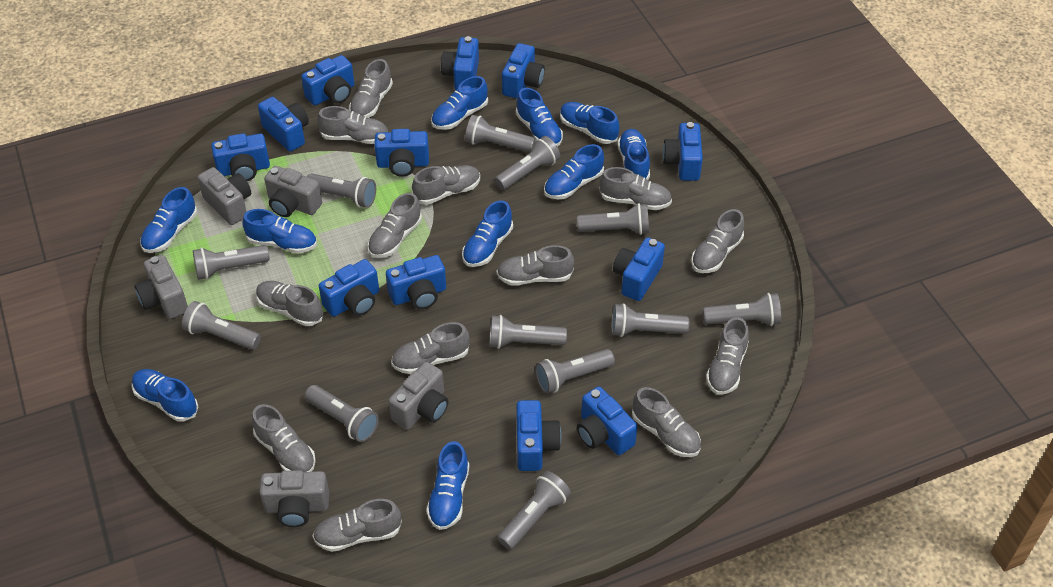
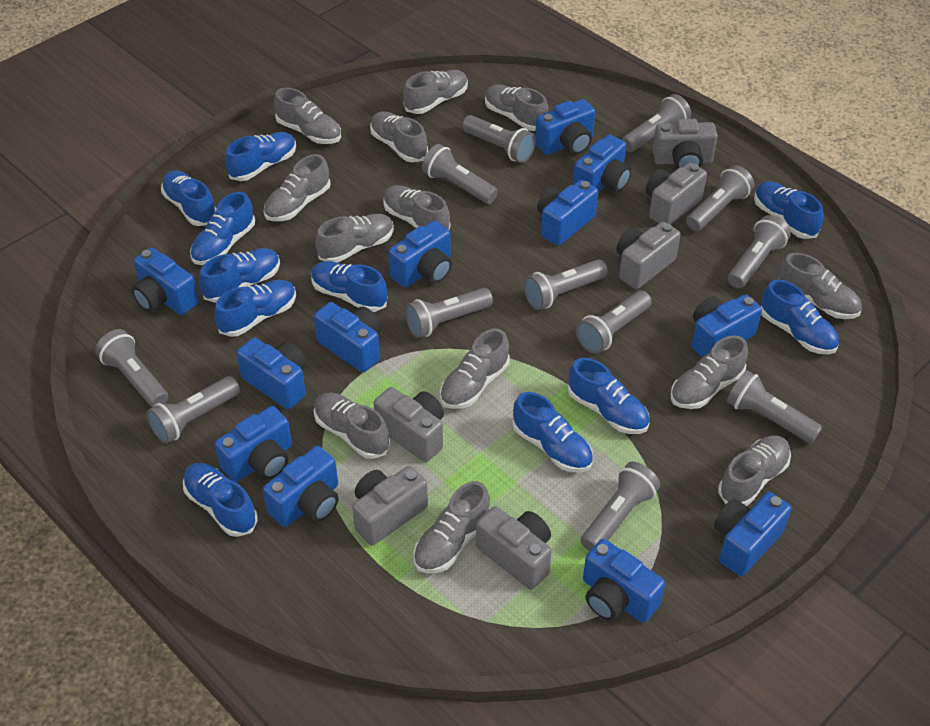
blue shoe: [132,369,198,422] [140,187,197,253] [242,209,317,254] [426,441,469,530] [431,76,488,130] [462,200,513,267] [516,88,563,147] [544,144,604,199] [560,102,619,144] [617,129,650,180] = 10 -> [161,171,217,226] [183,463,258,537] [190,192,255,265] [199,248,280,303] [214,280,296,337] [225,132,296,181] [311,261,388,312] [512,392,593,472] [568,358,650,434] [754,181,824,239] [761,280,839,354] = 11
grey camera: [135,255,188,319] [198,167,251,225] [260,470,329,527] [264,166,322,217] [388,362,448,430] = 5 -> [352,466,428,546] [373,387,444,462] [476,506,552,590] [616,222,680,289] [646,163,707,224] [652,119,718,169] = 6

